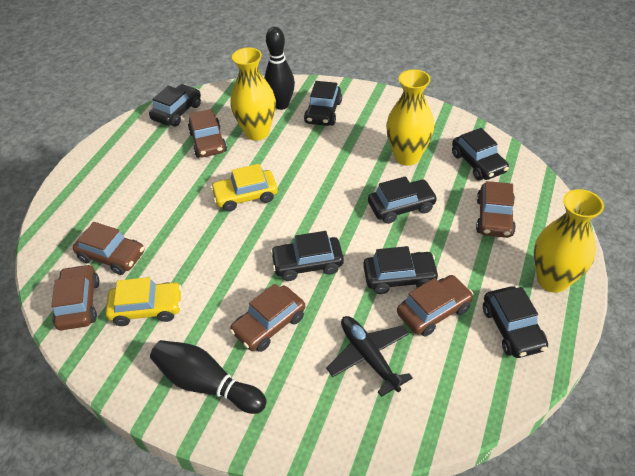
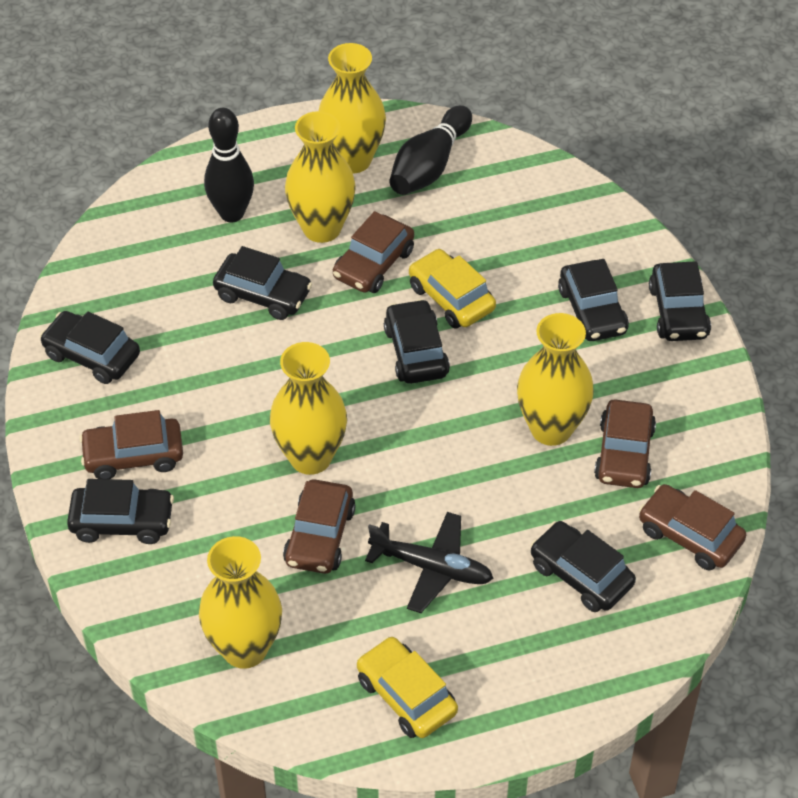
brown car: [51,264,99,330] [73,222,144,275] [188,109,227,158] [230,284,305,352] [397,275,473,337] [476,181,516,238] = 6 -> [79,410,183,479] [283,479,356,574] [333,211,414,293] [594,400,656,488] [639,484,746,571] = 5
yellow vase: [230,48,276,141] [386,69,434,166] [534,189,604,293] = 3 -> [199,536,282,669] [270,342,347,475] [285,111,356,243] [319,43,386,173] [517,313,594,446] = 5

